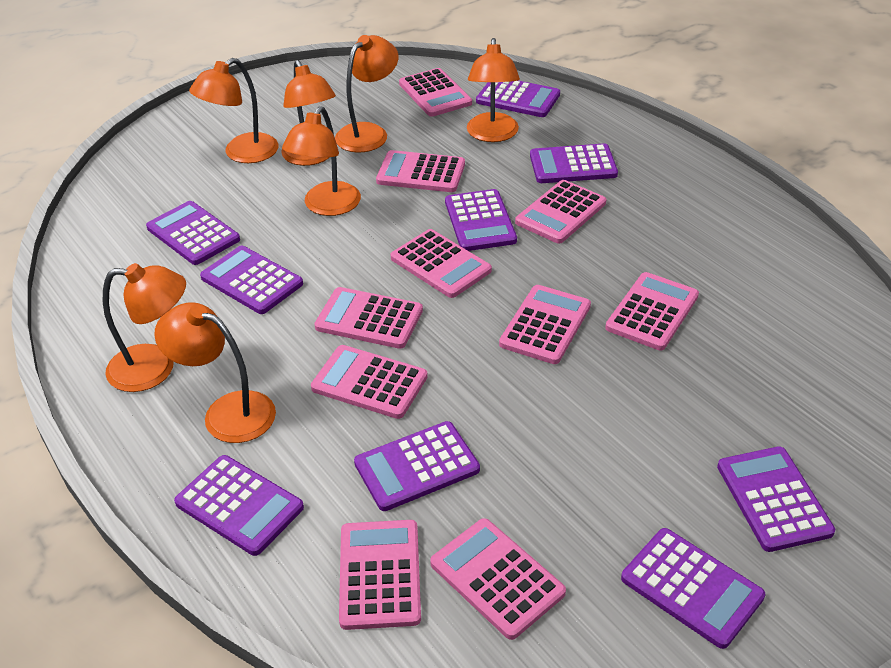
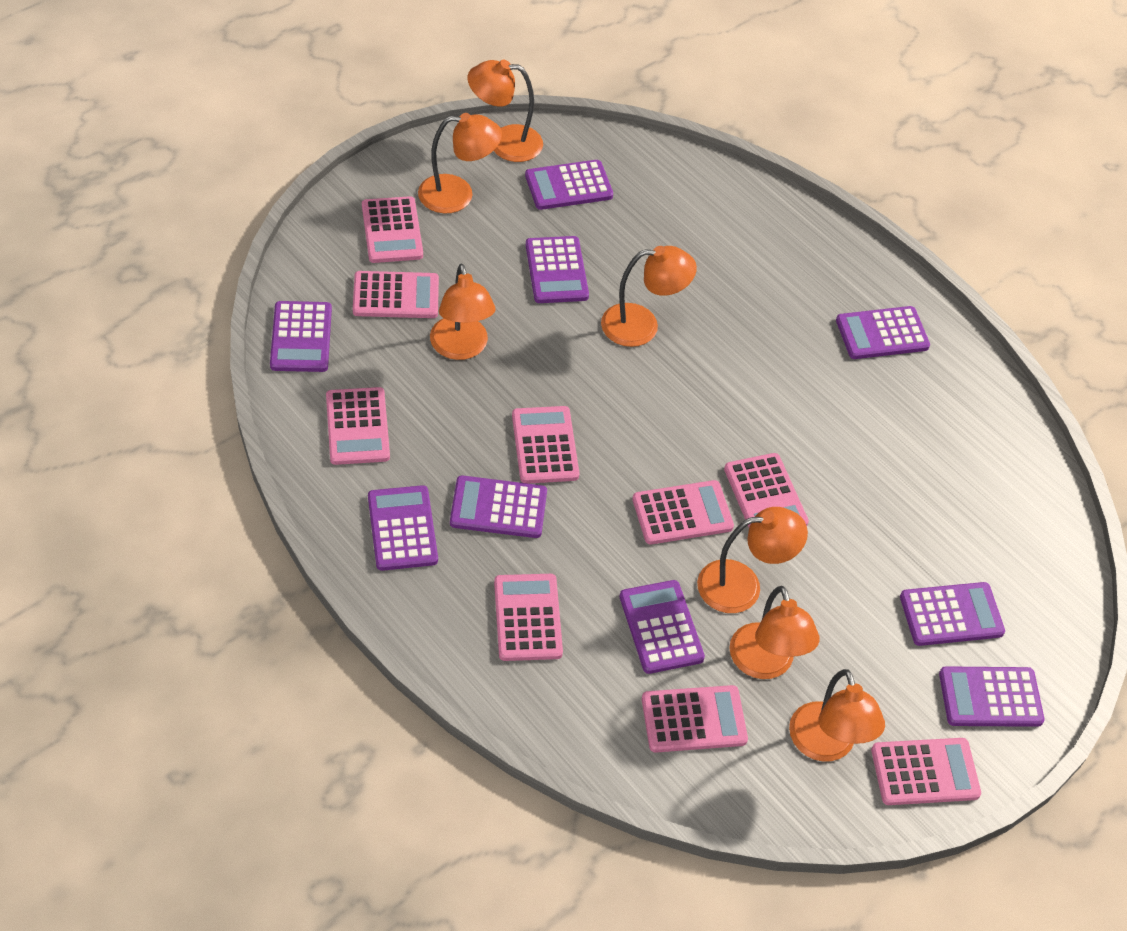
pink calculator: [311,345,428,419] [314,287,423,349] [339,520,421,630] [376,150,465,192] [390,229,492,298] [399,68,472,117] [430,518,566,640] [499,285,591,364] [515,180,606,244] [605,272,699,350] = 10 -> [326,387,390,465] [353,271,439,318] [362,196,423,263] [494,574,563,661] [512,406,579,484] [632,480,734,545] [642,685,748,753] [724,453,809,527] [871,738,981,805] = 9

